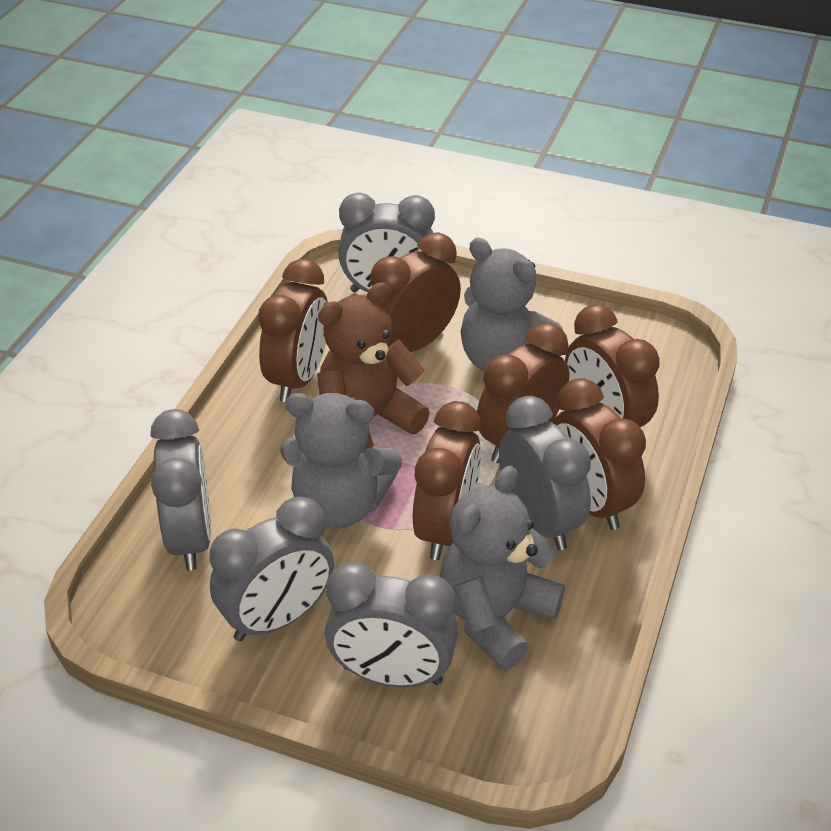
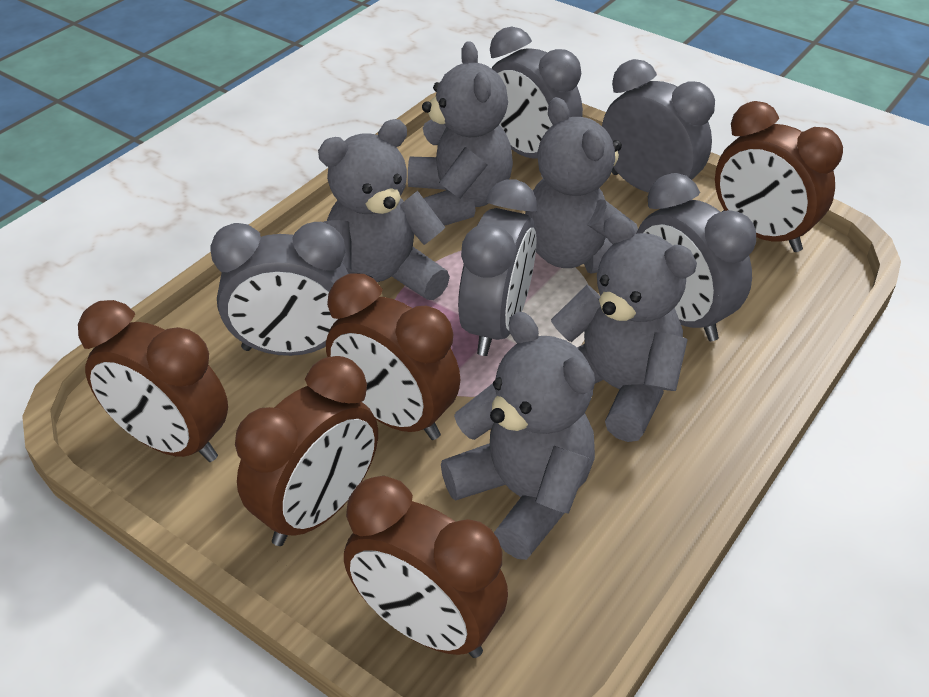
brown clock: [258,259,328,402] [370,232,461,352] [413,401,481,560] [477,323,569,463] [552,378,646,530] [565,304,660,427] = 6 -> [78,300,228,462] [235,356,378,546] [326,273,460,440] [344,476,508,658] [715,101,843,252] = 5
brown teddy bear: [317,282,430,449] = 1 -> none = 0
grey teddy bear: [280,393,402,529] [440,466,565,670] [461,238,563,372] = 3 -> [318,119,450,300] [408,41,513,226] [441,312,595,560] [525,97,638,273] [551,214,697,442] = 5

